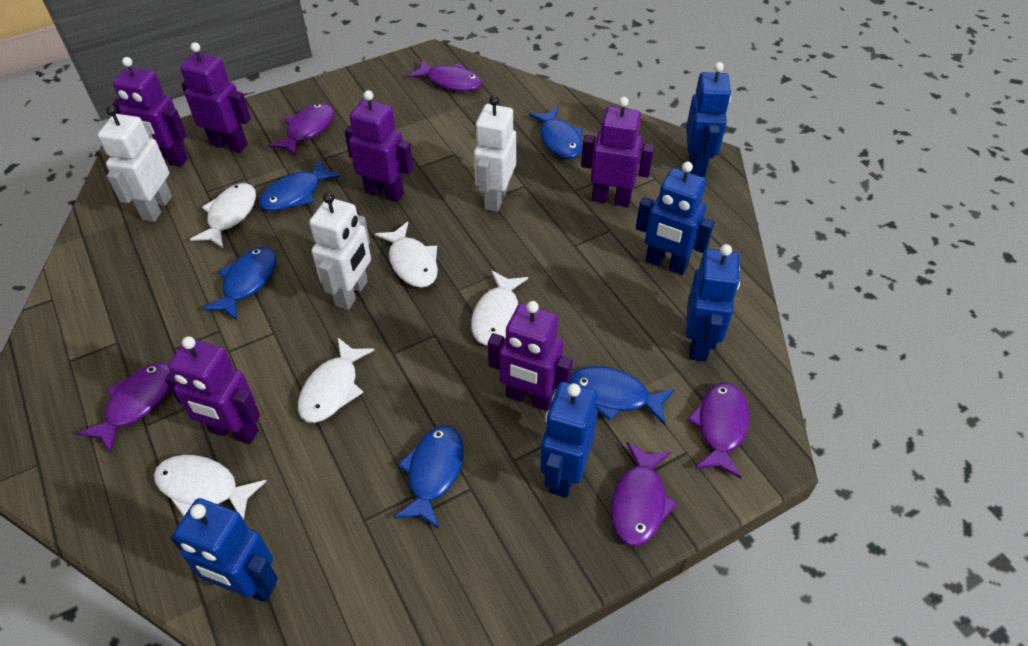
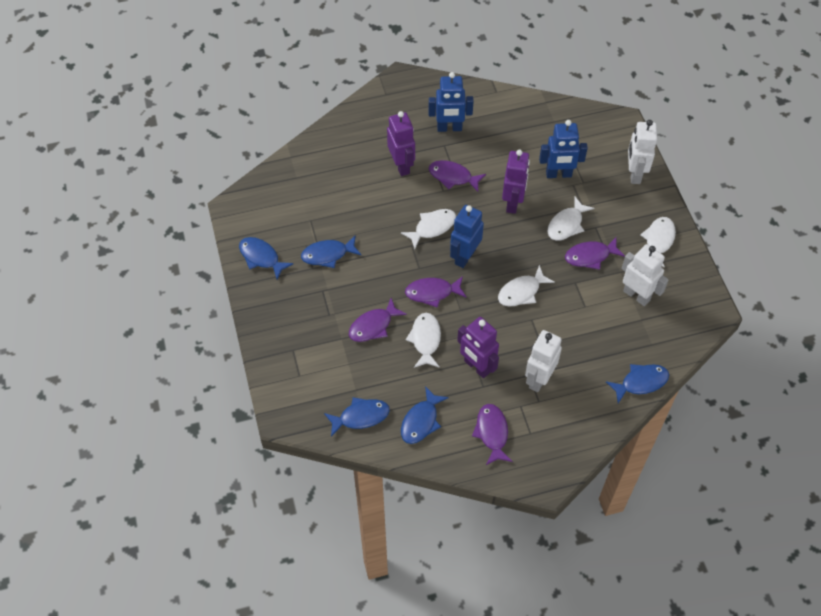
blue robot: [171,498,278,602] [540,382,598,498] [636,162,715,275] [686,62,731,177] [686,244,740,361] = 5 -> [428,72,474,132] [450,205,484,268] [539,120,588,178] = 3
purple robot: [112,57,188,167] [165,336,260,444] [180,42,251,153] [344,90,413,202] [488,301,573,411] [581,97,654,207] = 6 -> [387,111,415,176] [457,317,499,378] [502,149,530,214] = 3

